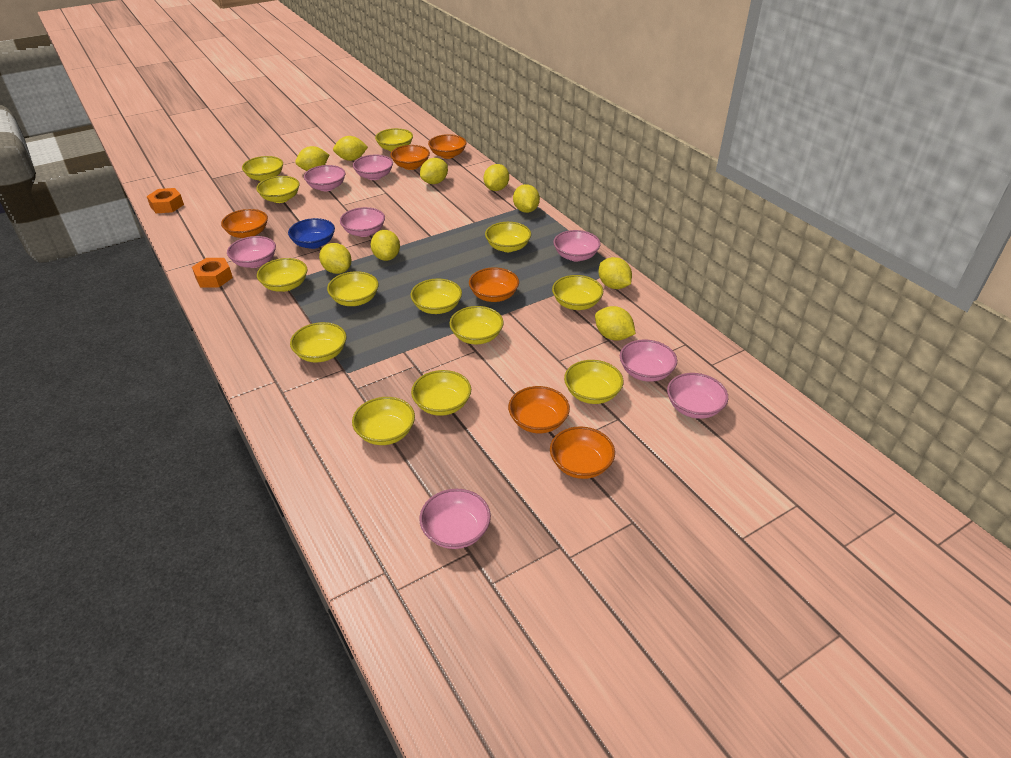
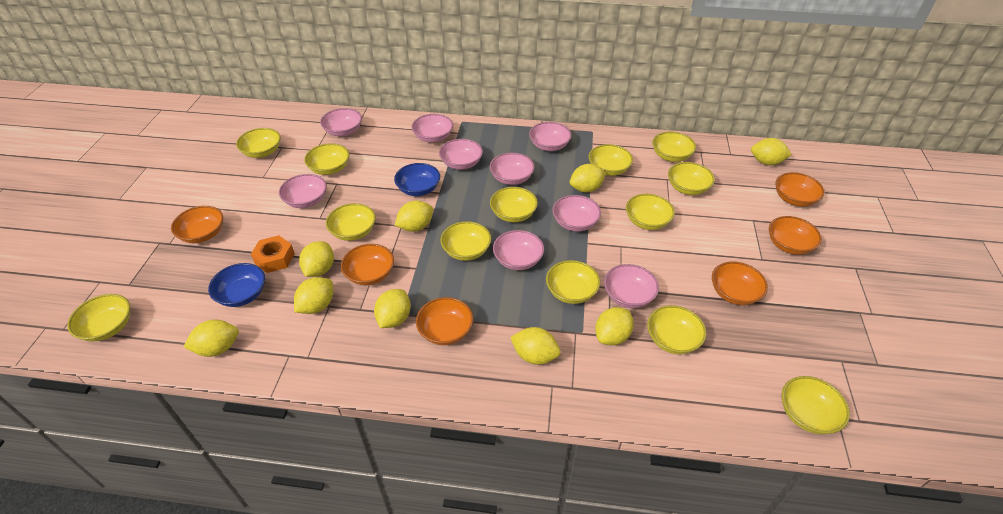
blue bowl: [288,218,335,249] = 1 -> [208,263,265,307] [394,163,440,196] = 2
orange nut: [147,188,184,213] [192,258,233,288] = 2 -> [251,235,295,273] = 1
pink bowl: [227,236,276,268] [304,165,345,191] [340,207,385,237] [353,155,393,180] [420,489,491,549] [553,230,601,261] [620,340,677,382] [667,373,728,419] = 8 -> [279,174,327,208] [320,108,362,136] [412,114,453,142] [439,139,483,170] [490,153,535,185] [493,230,544,270] [529,122,572,151] [552,195,601,231] [604,264,659,308] = 9

